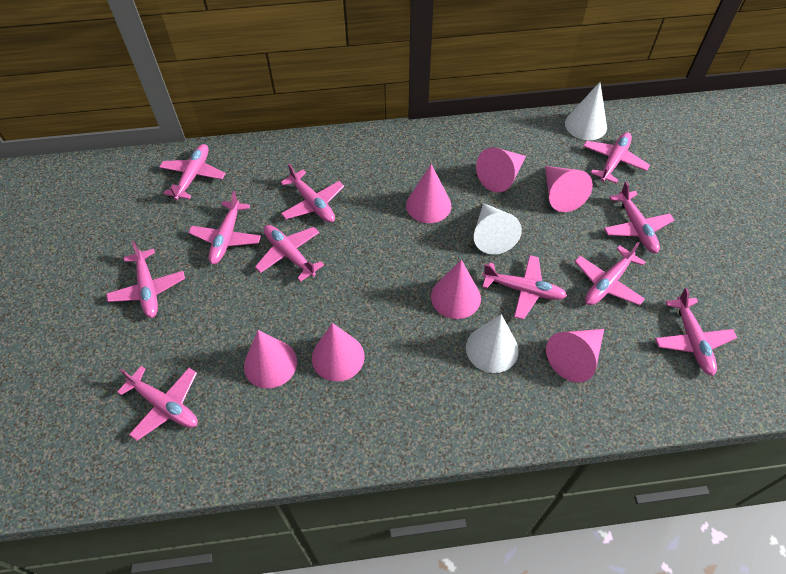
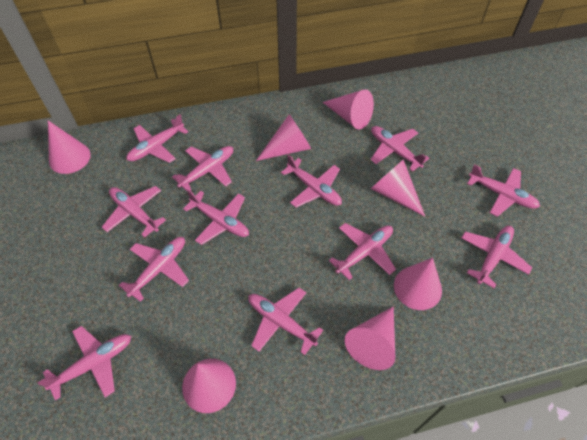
pink plane: [106,241,185,318] [117,366,198,441] [159,144,226,200] [188,191,261,264] [255,225,324,282] [280,164,344,223] [482,255,567,320] [574,242,645,305] [583,132,650,184] [604,181,674,253] [655,288,737,376] = 11 -> [37,326,131,400] [102,186,166,238] [119,237,189,302] [127,114,188,163] [172,146,233,191] [183,190,249,245] [248,288,323,355] [281,155,342,208] [329,223,396,280] [370,126,429,172] [461,226,532,288] [467,164,540,217] = 12
white cone: [466,314,519,373] [474,203,522,255] [565,82,607,140] = 3 -> none = 0

